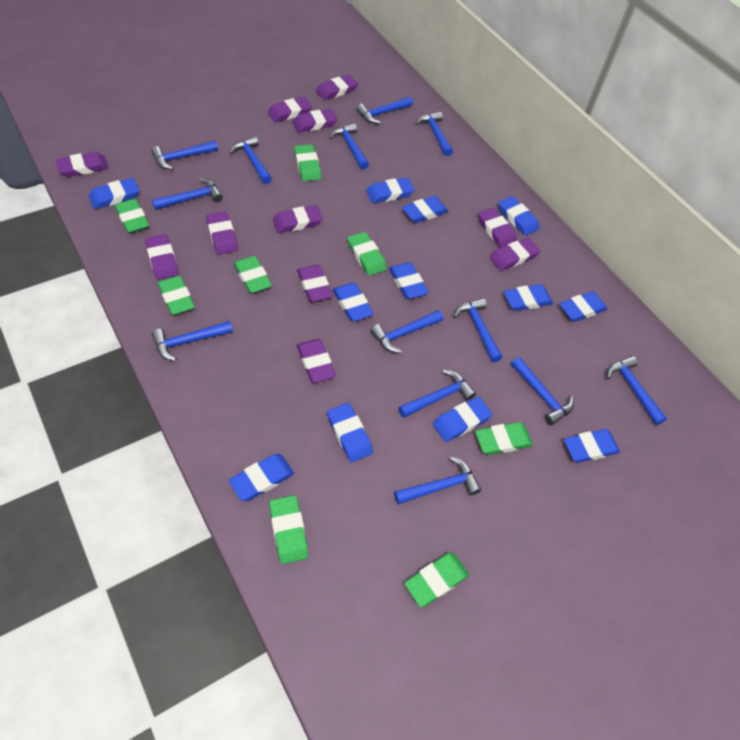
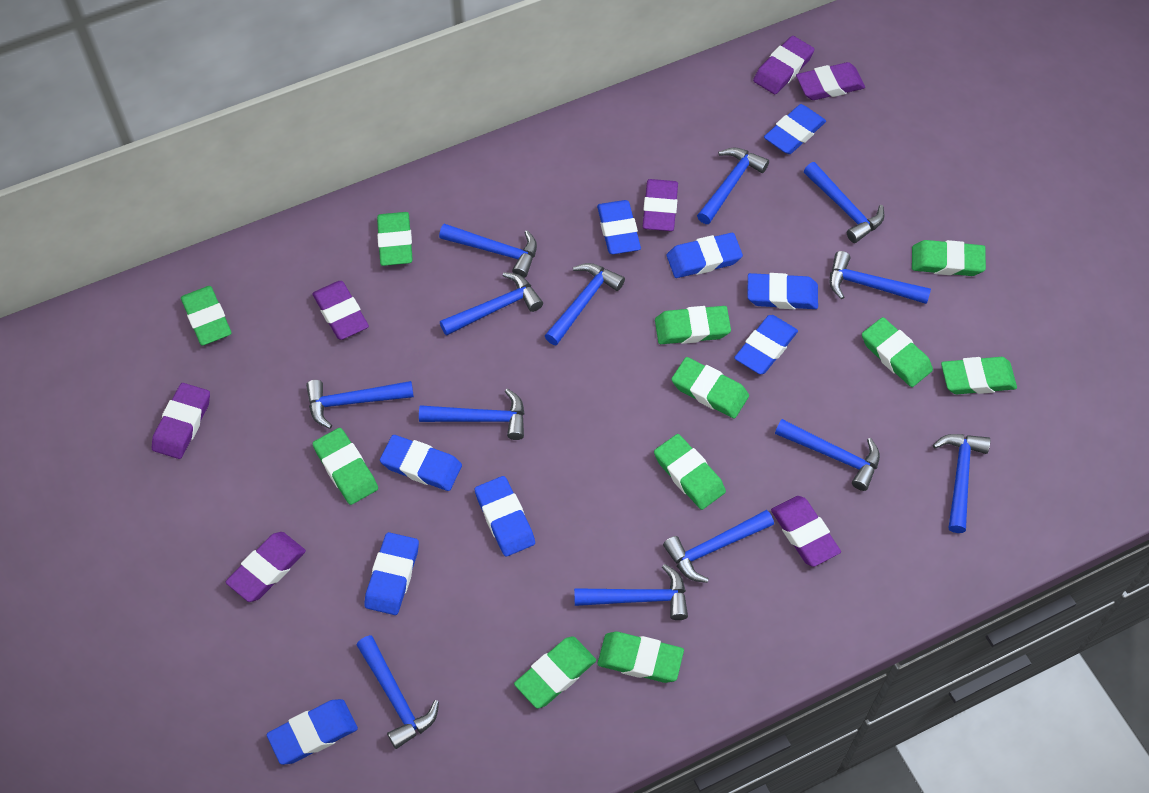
blue eraser: [89,178,139,209] [228,454,294,501] [327,403,373,462] [333,282,374,321] [366,178,414,203] [389,262,429,299] [402,196,448,223] [433,397,492,442] [498,196,539,236] [503,284,553,311] [559,291,607,322] [564,429,620,463] = 12 -> [266,699,358,765] [364,532,419,615] [380,435,462,491] [475,476,535,557] [597,200,641,254] [667,233,743,278] [734,315,798,374] [747,273,818,309] [764,104,826,154] = 9
green eraser: [115,199,149,233] [157,275,195,315] [234,256,272,293] [269,495,308,564] [294,144,322,181] [347,232,387,276] [404,552,469,607] [475,422,533,455] = 8 -> [181,286,232,346] [313,428,378,505] [377,212,413,266] [514,636,596,708] [597,632,684,683] [654,434,726,510] [655,306,731,344] [671,357,749,419] [862,317,933,387] [912,240,986,276] [941,357,1017,394] = 11
purple eraser: [56,152,109,177] [145,234,179,280] [206,211,238,255] [268,97,312,122] [272,205,323,233] [293,109,338,132] [297,265,333,302] [297,339,336,383] [316,75,358,100] [478,208,517,248] [490,238,540,271] = 11 -> [152,383,210,459] [225,532,306,602] [312,281,369,340] [643,179,678,231] [753,36,814,94] [771,496,841,567] [796,62,865,100] = 7

